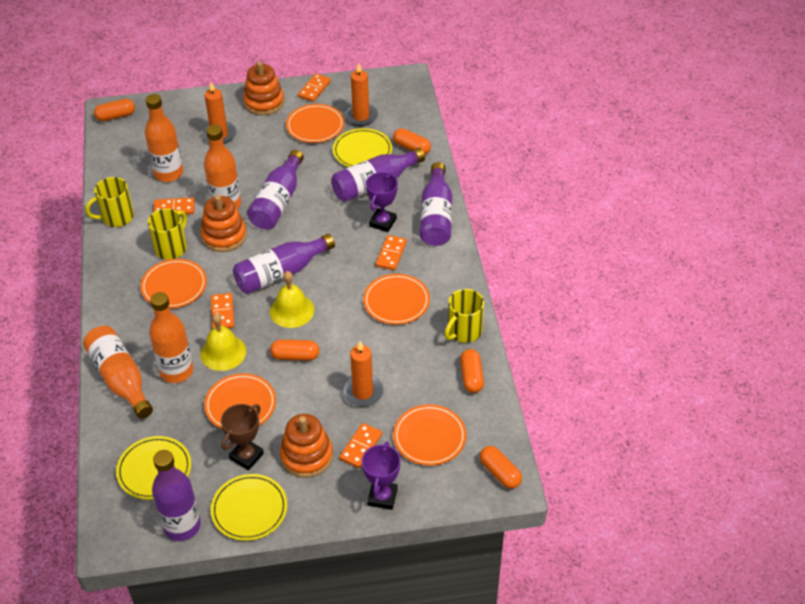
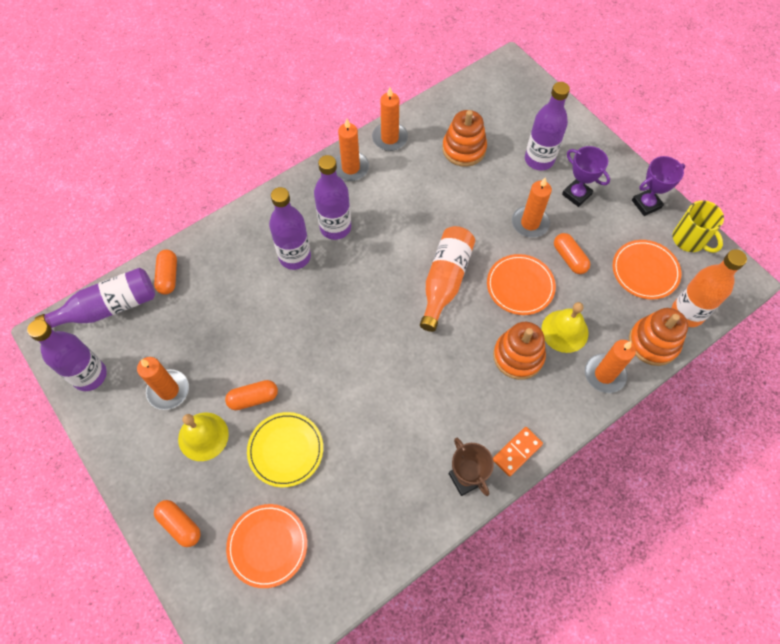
orange bottle: [83,326,153,419] [145,94,183,182] [149,292,193,383] [204,125,241,209] = 4 -> [420,226,475,332] [672,249,747,327] = 2
orange candle: [202,82,237,144] [342,341,384,407] [344,63,378,126] = 3 -> [137,357,189,410] [335,119,369,181] [372,87,408,151] [512,177,552,238] [585,340,636,393] = 5
orange capsule: [94,99,135,121] [270,340,319,361] [393,128,431,155] [460,349,484,393] [480,446,522,489] = 5 -> [154,250,177,294] [154,500,201,547] [225,380,278,410] [554,233,590,274] = 4
orange domino: [153,197,195,214] [211,293,234,329] [298,74,331,102] [339,423,382,468] [376,235,407,270] = 5 -> [493,427,543,477] = 1
orange plate: [140,259,207,308] [204,373,276,429] [286,104,344,143] [363,274,430,325] [393,404,466,466] = 5 -> [226,504,307,588] [487,254,556,315] [613,240,681,299] = 3
yellow mug: [85,177,134,227] [147,208,187,260] [445,289,484,343] = 3 -> [672,200,724,253] = 1
yellow plate: [116,436,191,500] [211,474,287,541] [333,128,392,167] = 3 -> [247,412,323,487] = 1

